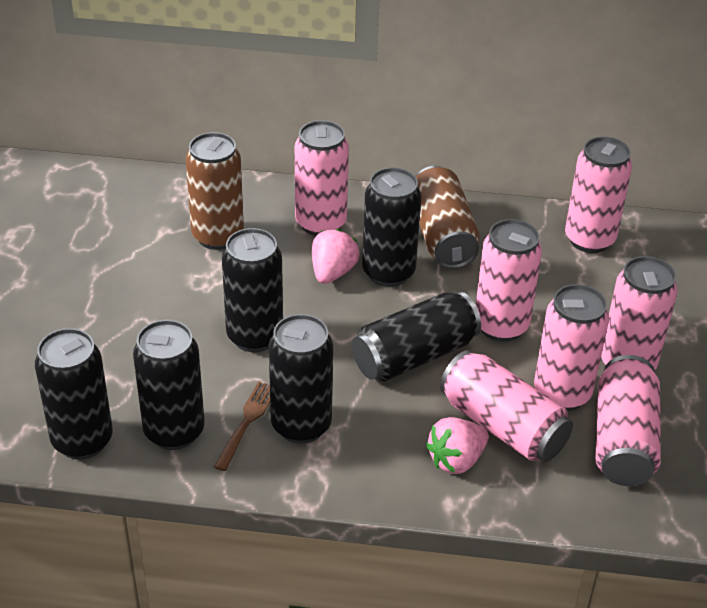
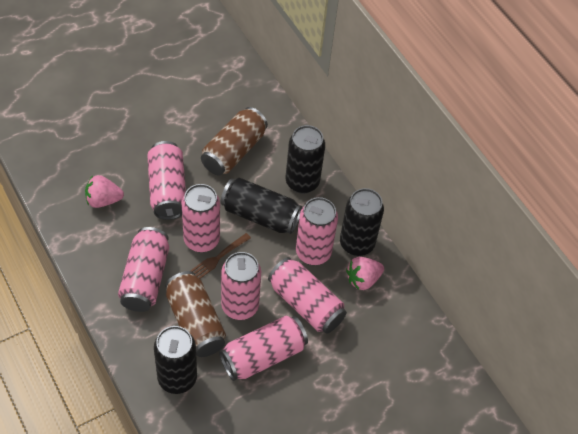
black can: [35,328,113,459] [133,320,205,450] [222,228,283,352] [269,314,333,444] [352,291,481,381] [362,167,422,287] = 6 -> [154,326,197,394] [220,178,302,234] [286,125,325,194] [340,188,384,256] = 4

